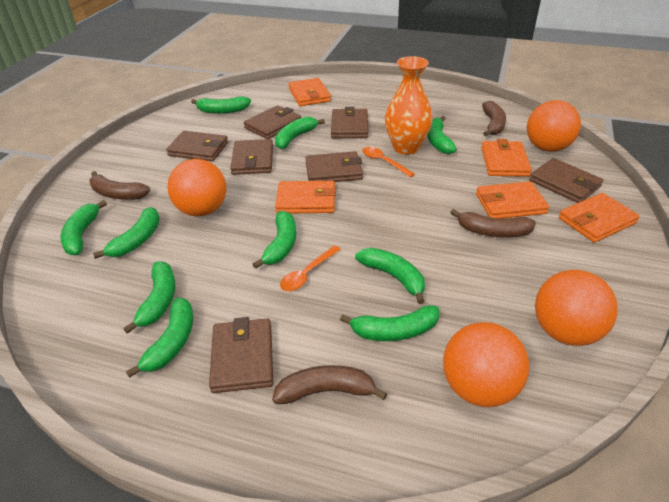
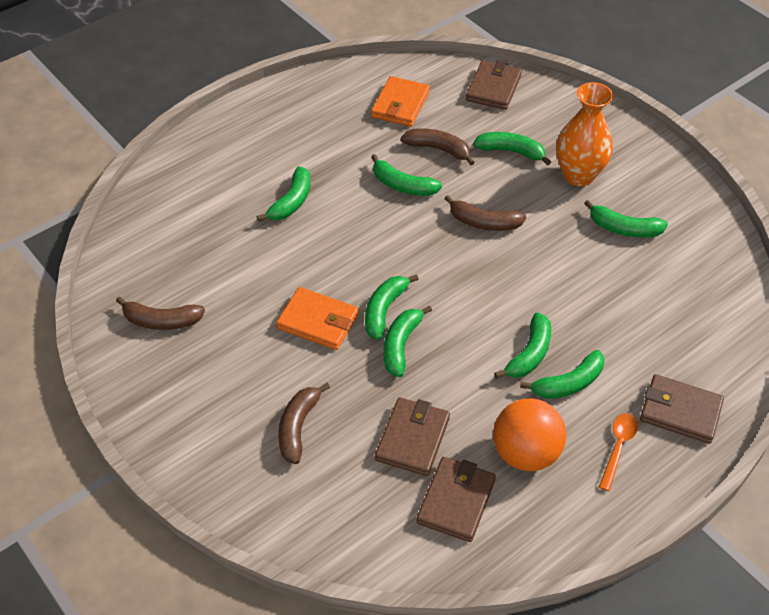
brown wallet: [166,131,228,162] [209,317,273,393] [230,139,273,175] [244,105,301,139] [305,151,363,182] [331,107,368,138] [529,158,603,203] = 7 -> [375,397,450,476] [416,457,496,542] [466,61,522,110] [640,374,724,444] = 4
green banana: [61,200,107,255] [93,207,160,259] [123,261,175,334] [126,297,193,378] [191,96,251,114] [252,211,296,269] [275,117,325,149] [340,305,439,341] [355,248,425,304] [427,116,457,154] = 10 -> [257,166,310,222] [365,274,419,340] [371,154,442,196] [383,305,432,377] [473,132,551,165] [494,312,551,378] [520,350,604,399] [584,200,668,238] = 8
orange ball: [167,159,226,216] [443,322,529,407] [527,100,581,152] [535,270,618,346] = 4 -> [493,399,566,471] = 1
orange spoon: [280,245,341,291] [362,147,415,177] = 2 -> [599,413,638,491] = 1
orange wallet: [275,181,336,214] [288,78,331,106] [476,181,549,219] [481,139,532,177] [559,193,640,243] = 5 -> [276,287,359,350] [371,76,430,127] = 2

